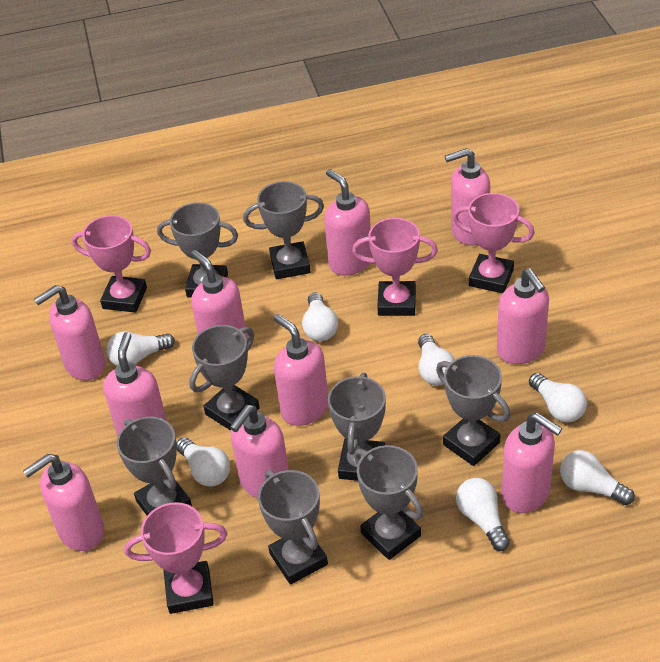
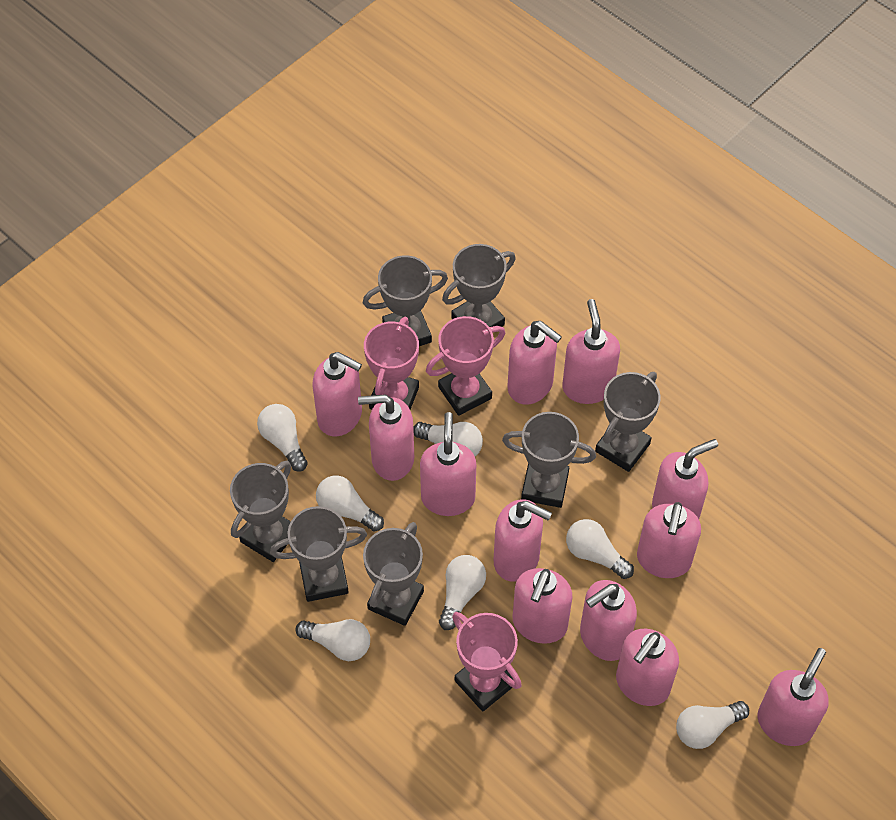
grey trophy: [116,416,192,515] [157,202,238,298] [189,325,260,431] [243,181,324,279] [258,470,328,585] [328,373,386,481] [354,445,423,560] [436,355,511,466] = 8 -> [230,461,291,562] [270,506,367,602] [363,255,448,346] [363,522,424,626] [442,244,516,327] [502,412,596,508] [595,372,660,472] = 7
pink soap dispenser: [23,454,104,551] [34,285,106,380] [103,332,167,436] [191,250,247,339] [230,405,289,498] [273,314,328,426] [324,169,372,276] [445,148,490,246] [497,268,549,364] [501,413,562,513] = 10 -> [313,352,362,437] [358,395,414,481] [420,412,476,516] [494,499,552,582] [508,321,562,405] [513,568,573,644] [562,299,620,404] [580,580,637,661] [616,629,679,706] [637,502,701,578] [652,439,718,519] [757,648,829,746] = 12
pink trophy: [72,215,151,312] [124,502,227,614] [352,218,438,316] [453,193,535,293] = 4 -> [364,317,419,410] [426,316,505,416] [452,612,522,711] = 3

